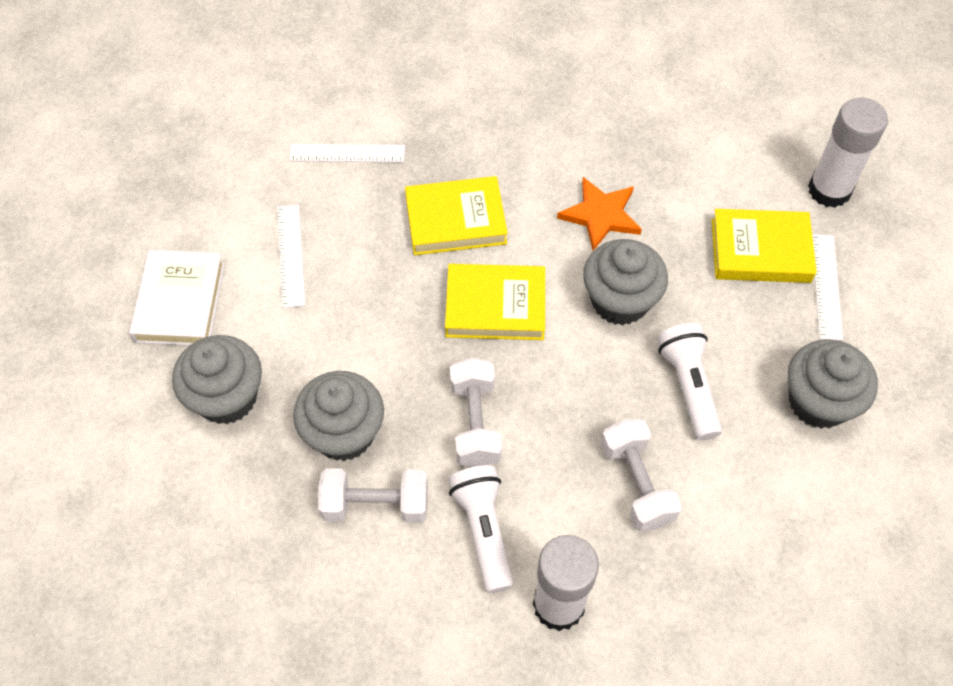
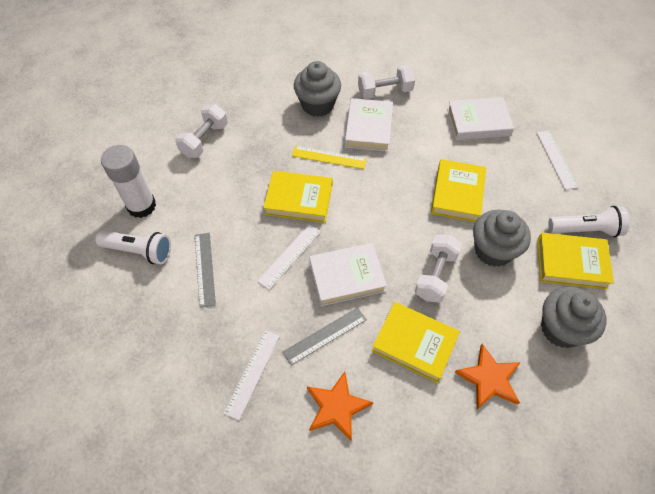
grey cupcake: [172,335,262,424] [293,371,384,461] [583,239,668,326] [787,339,878,429] = 4 -> [294,61,341,117] [473,210,531,267] [541,287,607,348] = 3
grey ruler: none = 0 -> [195,233,216,308] [283,307,367,365] = 2
orange star: [557,177,642,251] = 1 -> [307,372,373,441] [455,344,521,409] = 2
white book: [129,250,225,346] = 1 -> [309,243,387,306] [345,98,393,152] [447,97,514,140] = 3
white glue stick: [533,535,599,631] [808,98,888,208] = 2 -> [101,145,156,218] = 1
yellow book: [405,176,508,255] [445,264,545,340] [712,209,817,283] = 3 -> [263,171,332,223] [372,302,460,383] [431,159,486,222] [537,233,614,289] = 4
yellow ruler: none = 0 -> [292,146,367,169] = 1

